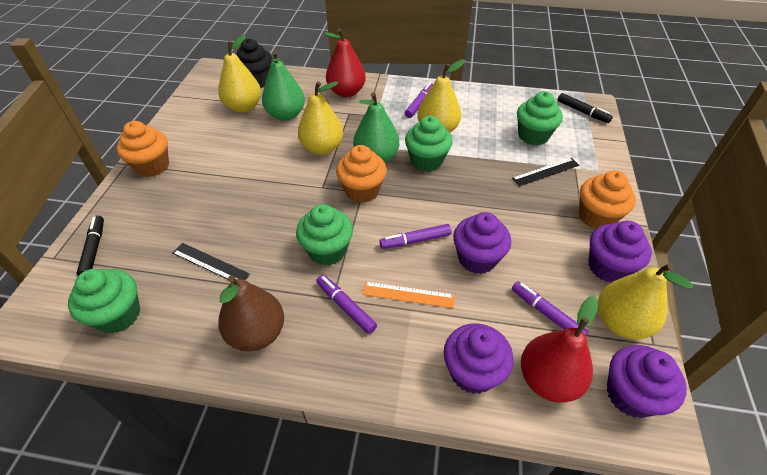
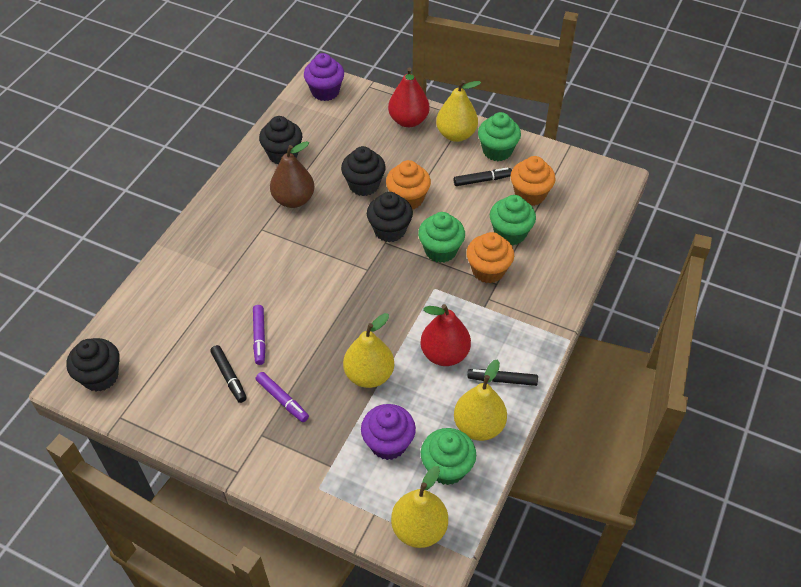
black cupcake: [236,39,273,88] = 1 -> [67,338,120,392] [259,116,302,164] [341,146,386,196] [367,192,413,242] = 4
black marker: [77,215,104,276] [558,93,613,123] = 2 -> [210,345,247,403] [454,167,512,186] [467,369,538,386] = 3
black ruler: [172,243,250,280] [512,158,579,186] = 2 -> none = 0
green pear: [262,51,305,121] [353,92,399,163] = 2 -> none = 0
orange ruler: [362,281,455,308] = 1 -> none = 0
purple cupcake: [443,323,514,394] [453,212,511,274] [588,221,652,282] [607,345,687,418] = 4 -> [304,53,344,101] [361,404,416,460] = 2
purple marker: [316,275,377,334] [379,224,451,249] [405,83,433,118] [512,281,588,336] = 4 -> [253,305,266,365] [256,372,309,422] = 2

